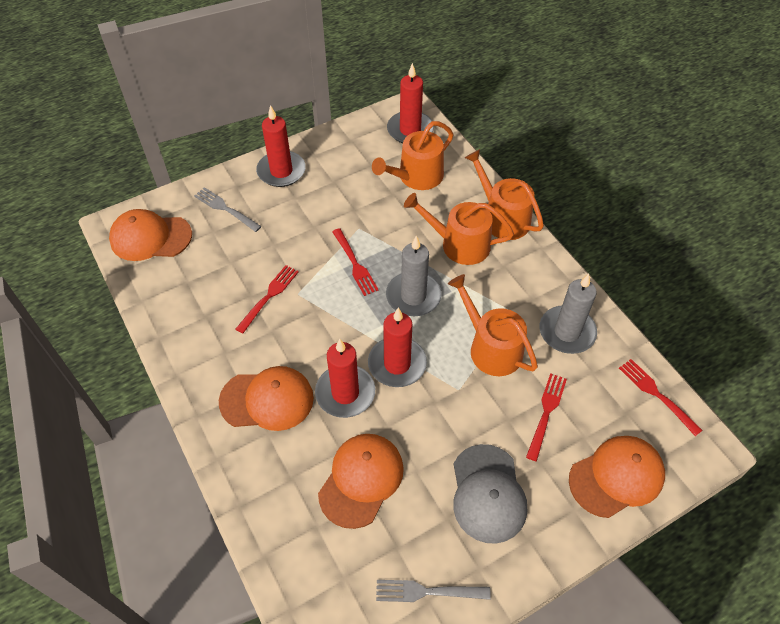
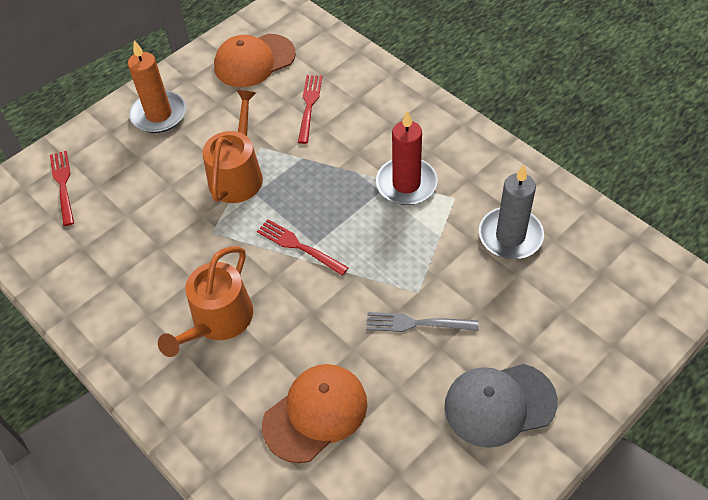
grey candle: [386,236,442,316] [540,273,597,354] = 2 -> [479,165,544,259] = 1
grey fork: [194,187,262,232] [376,580,491,602] = 2 -> [366,312,479,332] = 1
orange candle: none = 0 -> [128,40,186,133] = 1
orange cap: [109,209,192,261] [219,366,314,431] [318,434,404,529] [569,436,665,518] = 4 -> [214,34,296,87] [262,364,367,463] = 2
orange watering can: [372,121,454,190] [404,193,514,265] [448,274,538,376] [465,149,544,240] = 4 -> [158,246,253,357] [203,90,263,203] = 2
red candle: [256,105,306,187] [315,339,375,418] [368,308,427,387] [387,63,434,143] = 4 -> [376,111,438,205] = 1
red fork: [236,265,299,333] [332,228,379,296] [526,373,567,461] [619,359,703,436] = 4 -> [50,151,74,226] [257,219,349,276] [298,75,322,144] = 3

